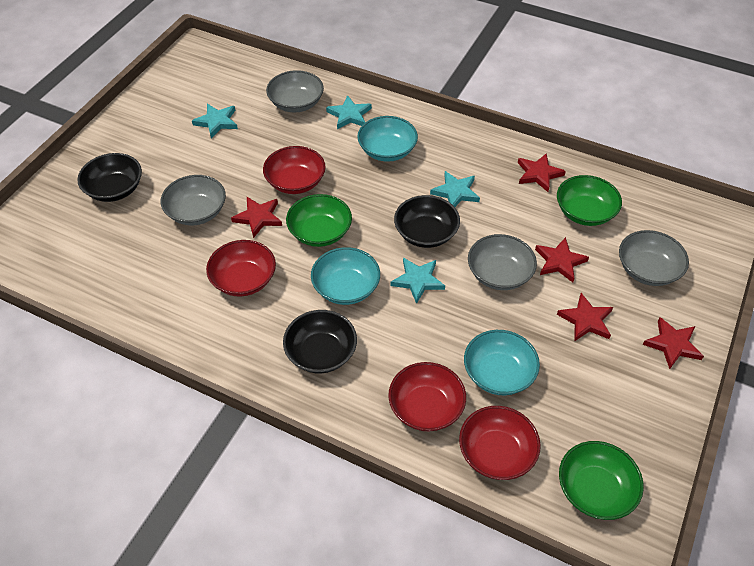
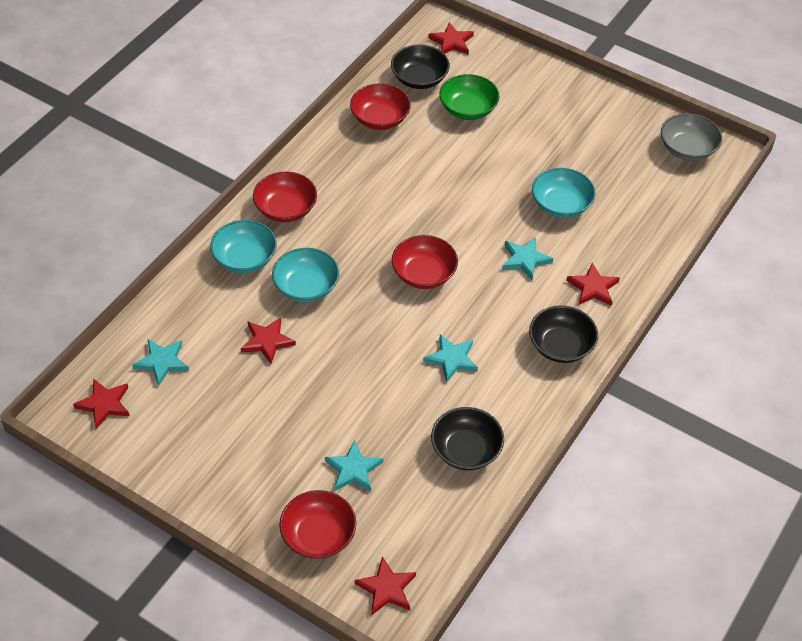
green bowl: [286,194,352,247] [557,175,622,226] [559,441,644,520] = 3 -> [439,74,500,120] = 1
grey bowl: [161,175,226,225] [266,70,324,112] [468,234,537,290] [619,230,689,286] = 4 -> [661,113,722,161] = 1

